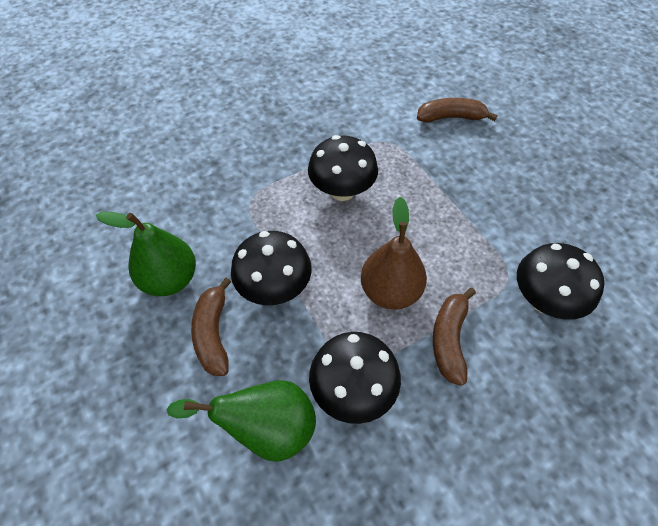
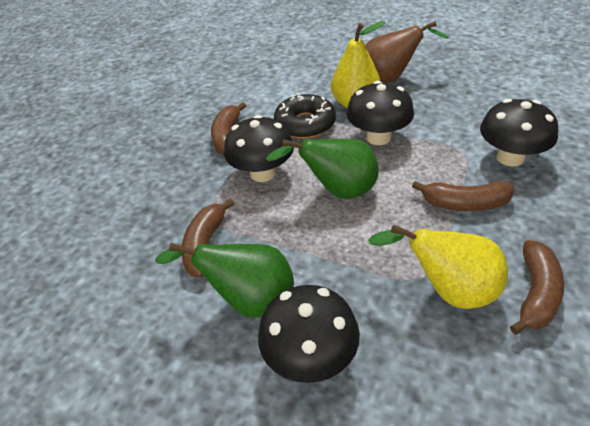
black donut: none = 0 -> [274,93,336,139] = 1
brown banana: [191,278,231,376] [417,98,497,123] [433,288,476,386] = 3 -> [182,199,234,278] [211,102,246,154] [412,181,515,211] [510,240,564,335] = 4
yellow pear: none = 0 -> [331,21,385,108] [368,225,508,309] = 2

